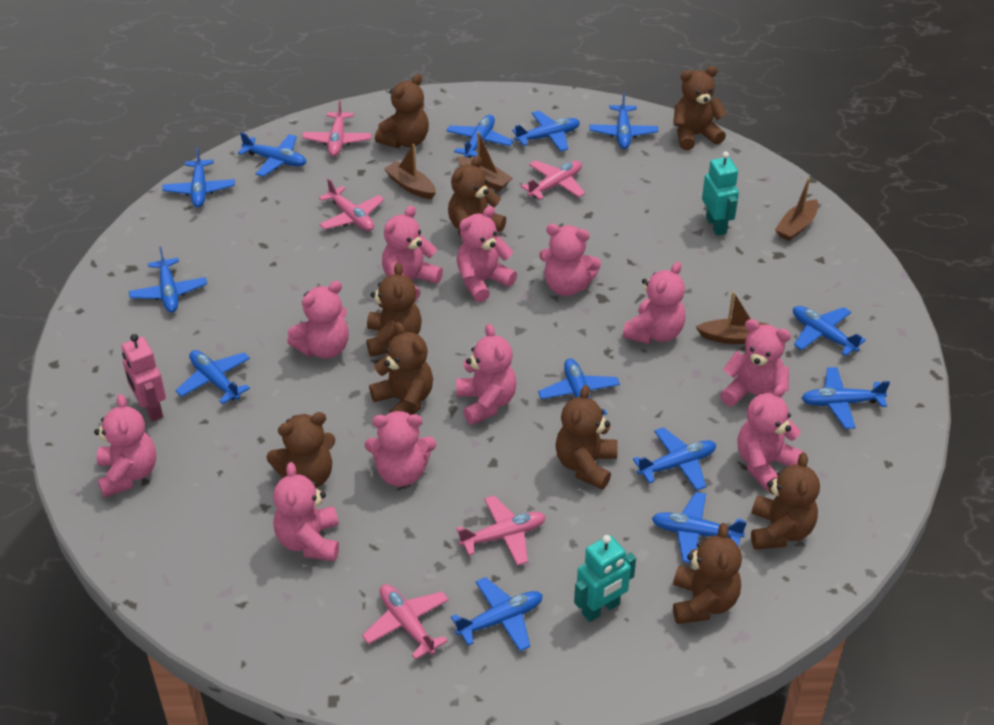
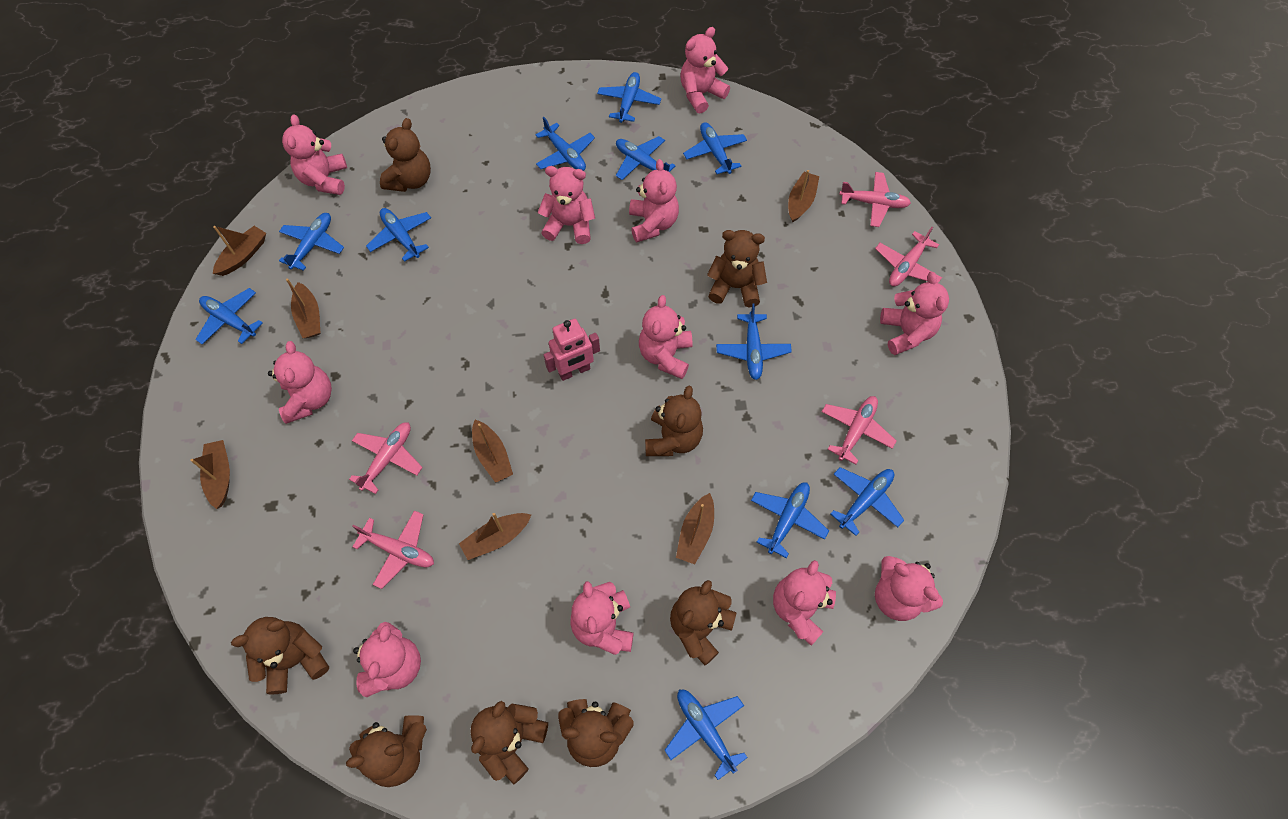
blue plane: [129,247,207,313] [162,147,235,208] [176,350,250,404] [238,132,306,177] [446,115,514,158] [451,577,543,651] [512,111,580,152] [538,359,620,415] [589,93,658,149] [633,427,716,491] [652,492,747,563] [793,306,866,356] [801,367,890,429] = 13 -> [195,288,263,345] [279,213,344,271] [366,208,431,262] [535,117,595,171] [597,72,661,123] [616,136,675,180] [664,690,748,780] [683,122,747,174] [716,304,792,380] [751,482,829,558] [830,467,904,536] = 11
brown boat: [384,144,436,199] [457,132,512,191] [696,291,769,344] [775,178,818,241] = 4 -> [190,440,230,509] [213,226,266,276] [286,279,320,338] [459,513,532,560] [472,420,513,483] [676,493,714,564] [788,170,819,223] = 7
brown teddy bear: [266,412,335,488] [367,263,422,357] [369,322,433,415] [375,74,429,148] [448,156,506,237] [555,385,618,489] [673,66,727,150] [673,523,742,624] [751,452,820,550] = 9 -> [231,617,329,694] [346,715,427,787] [380,118,431,192] [470,701,548,784] [558,699,634,767] [645,385,703,456] [670,580,737,665] [707,230,767,307] = 8
turquoise robot: [574,535,636,622] [702,151,739,236] = 2 -> none = 0

